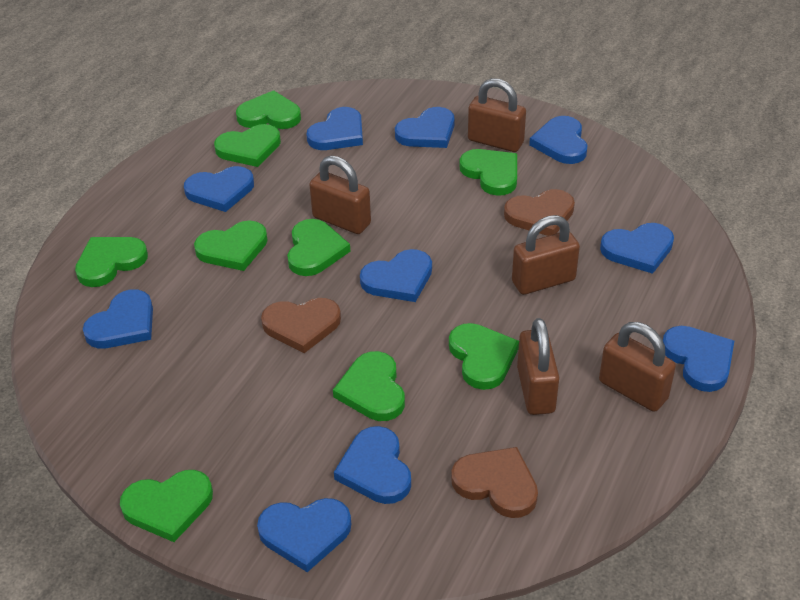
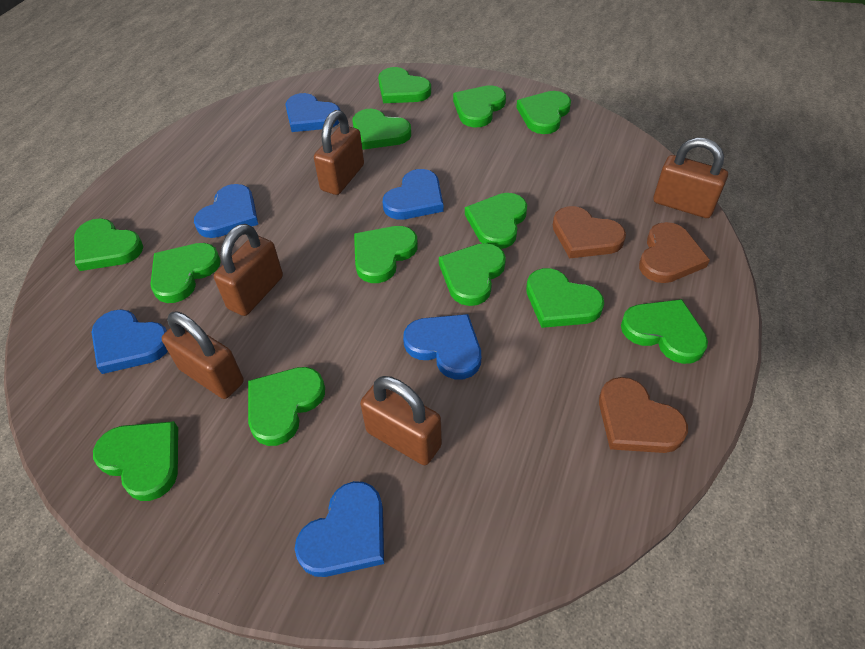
blue heart: [83,289,153,349] [184,166,254,212] [257,498,351,572] [306,107,363,150] [334,426,411,504] [360,249,432,302] [395,107,454,148] [529,116,587,164] [600,223,674,274] [663,326,734,392] = 10 -> [91,309,168,374] [194,184,258,238] [285,93,341,132] [295,481,384,577] [383,169,443,220] [403,314,481,379] = 6
green heart: [75,237,148,287] [120,470,213,542] [194,221,268,271] [214,124,281,167] [236,90,301,129] [287,219,350,276] [333,351,405,421] [449,323,519,390] [460,149,517,196] = 9 -> [74,218,143,271] [93,421,178,501] [150,243,221,303] [248,367,325,446] [353,109,411,150] [354,226,418,283] [378,67,431,103] [439,243,506,306] [453,85,506,127] [465,193,527,249] [516,91,571,134] [526,268,604,328] [621,299,708,364] = 13

